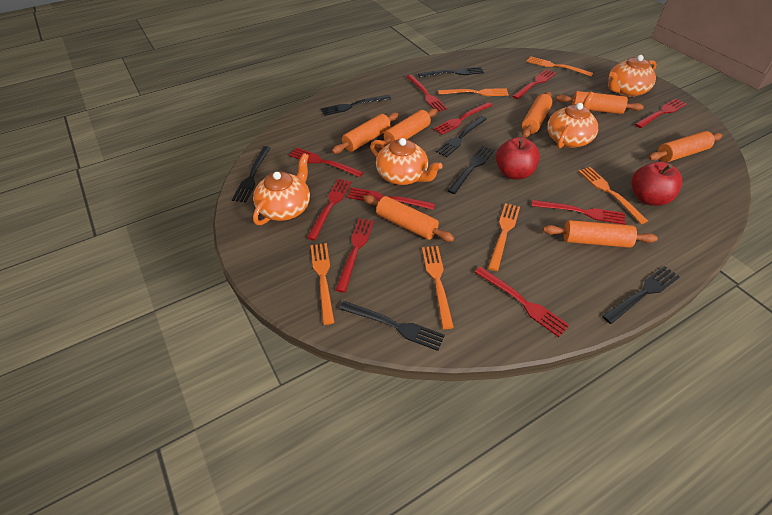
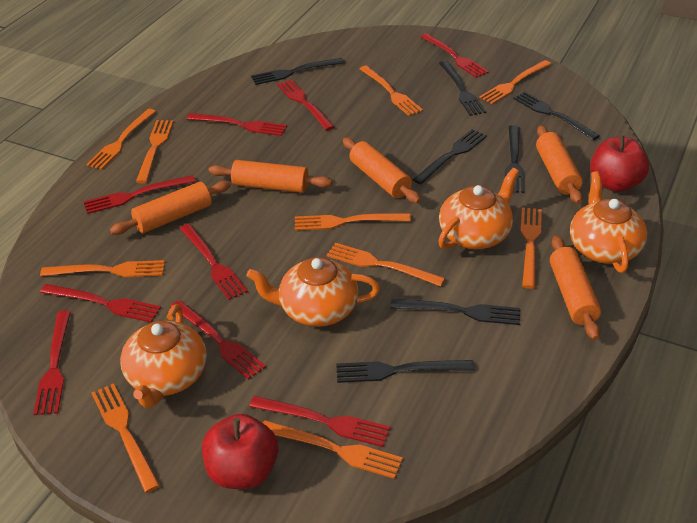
orange fork: [311,243,334,325] [422,246,454,329] [438,88,509,96] [488,203,520,271] [526,56,593,76] [578,167,648,224] = 6 -> [40,260,165,277] [86,109,156,170] [91,383,160,493] [136,120,174,183] [263,420,403,479] [295,213,411,231] [327,243,445,286] [359,65,423,116] [479,60,551,104] [520,208,542,289] = 10
orange rolling pin: [332,113,399,154] [363,195,454,242] [375,109,437,150] [522,92,553,138] [543,220,658,248] [556,91,644,114] [648,131,722,162] = 7 -> [110,181,231,235] [209,160,332,193] [343,138,421,204] [536,125,583,204] [550,236,601,340] = 5
red fork: [289,148,364,177] [307,179,352,240] [336,218,374,292] [347,187,435,210] [406,75,447,112] [433,102,493,135] [475,266,570,337] [512,69,556,99] [532,200,626,225] [635,99,687,128] = 10 -> [33,310,71,415] [40,284,161,323] [83,175,196,214] [170,300,266,380] [179,224,248,300] [187,113,287,136] [249,396,390,447] [277,79,335,131] [420,33,489,78] = 9

